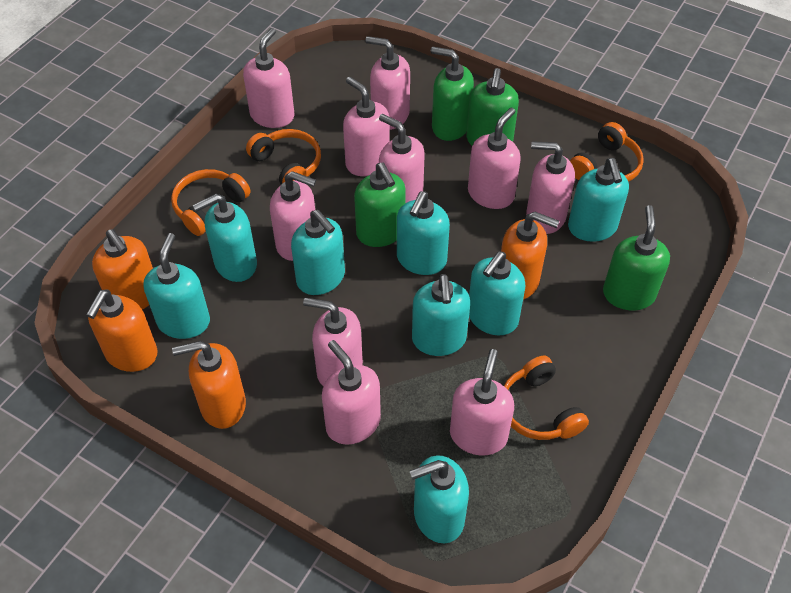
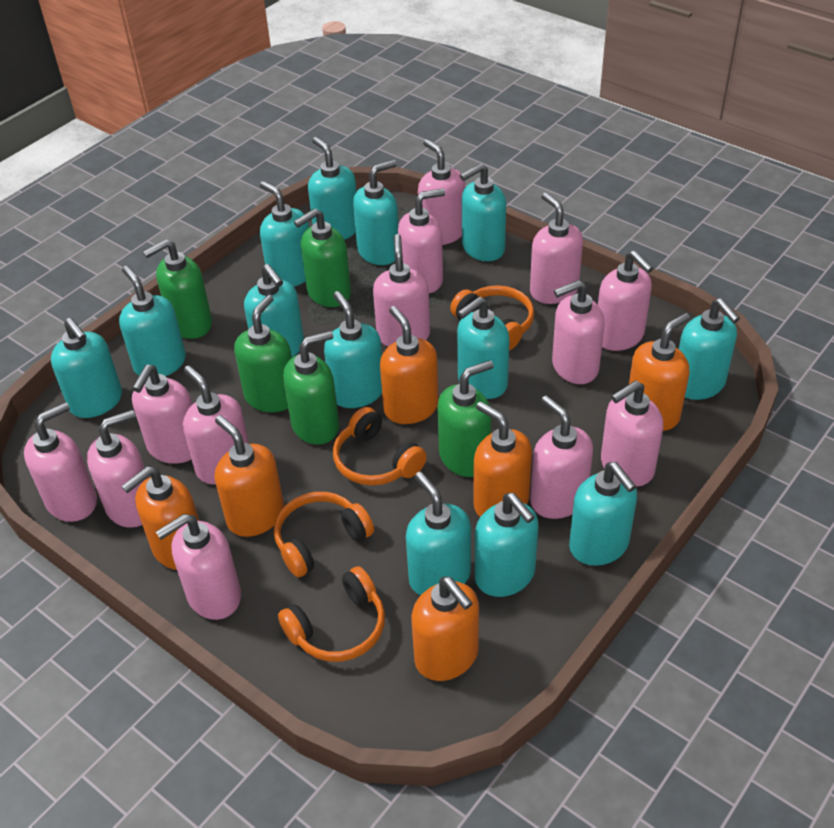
green soap dispenser: [354,163,406,247] [431,46,474,141] [467,68,519,145] [603,205,670,310] = 4 -> [143,239,212,339] [234,295,292,412] [283,331,339,445] [294,208,351,307] [437,360,494,477] = 5
orange soap dispenser: [86,290,158,372] [92,229,153,309] [172,341,246,429] [501,212,559,300] = 4 -> [121,466,199,570] [215,415,284,537] [380,306,438,424] [411,577,479,681] [474,402,532,517] [629,313,690,431] = 6
pink soap dispenser: [243,28,294,128] [270,171,316,261] [303,298,363,386] [322,340,381,445] [343,77,390,176] [365,36,410,130] [379,114,425,204] [450,349,514,455] [468,108,521,209] [526,141,575,234] = 10 -> [24,402,97,522] [87,410,148,528] [132,365,192,464] [156,514,241,620] [183,366,249,484] [373,234,430,347] [398,188,445,293] [418,139,465,245] [530,193,583,304] [530,395,593,519] [552,280,605,384] [598,250,653,351] [601,380,663,487] = 13
turquoise soap dispenser: [143,233,210,339] [193,194,257,282] [291,210,345,295] [397,191,450,275] [410,455,469,543] [412,274,470,356] [469,252,525,336] [568,158,629,242] = 8 -> [51,318,122,418] [119,266,186,376] [244,264,304,357] [260,181,309,287] [308,137,357,240] [324,291,382,408] [353,160,399,265] [406,472,471,596] [457,297,510,399] [460,163,506,261] [475,493,538,597] [569,462,637,566] [679,298,740,400] = 13

